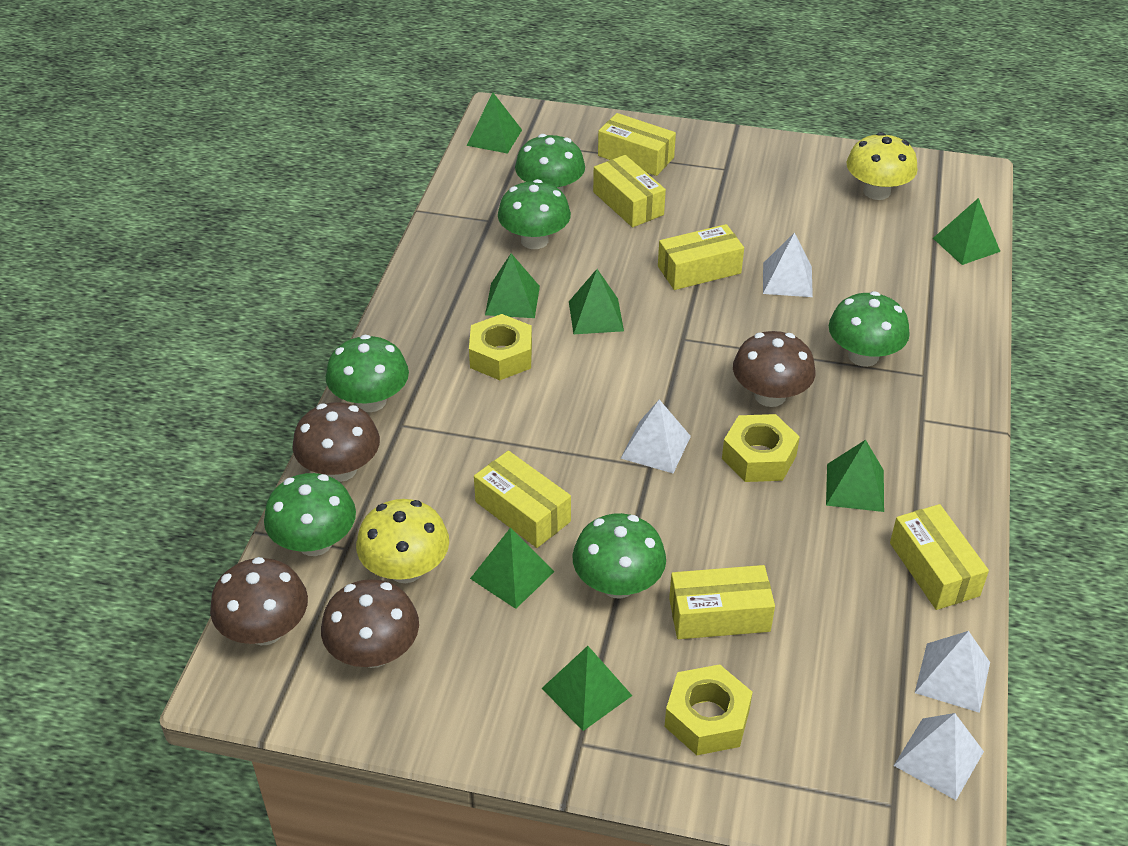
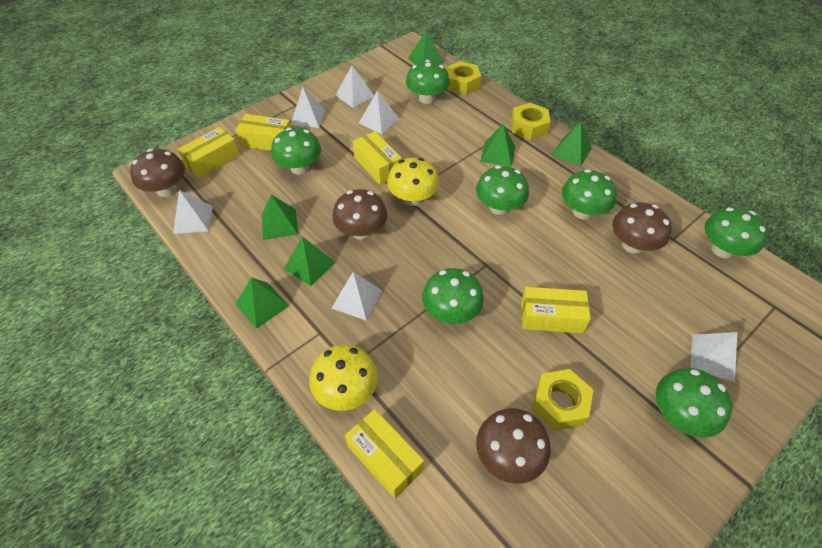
green mushroom: [264,473,356,556] [326,335,409,412] [498,179,571,249] [515,134,585,194] [572,513,666,599] [829,291,910,367] = 6 -> [271,128,321,175] [406,60,450,104] [422,268,484,324] [476,166,529,215] [562,169,617,220] [656,368,732,438] [705,207,767,258] = 7
green pyramid: [467,92,522,154] [470,528,555,609] [485,253,540,318] [542,646,632,731] [569,269,624,334] [826,440,884,512] [933,198,1000,265] = 7 -> [236,277,289,329] [262,195,298,240] [284,236,335,286] [408,30,444,64] [480,124,515,167] [551,122,592,166] = 6
white pyramid: [621,399,691,473] [763,232,813,297] [894,713,984,800] [915,631,990,713] = 4 -> [173,190,213,234] [291,87,326,128] [331,272,382,321] [335,66,374,108] [359,90,399,134] [690,332,737,382] = 6
yellow box: [474,451,571,548] [593,155,666,227] [598,113,676,176] [658,224,744,290] [669,565,775,639] [890,504,989,610] = 6 -> [178,127,240,178] [235,114,291,151] [345,409,424,499] [353,131,402,185] [521,287,591,333] = 5

